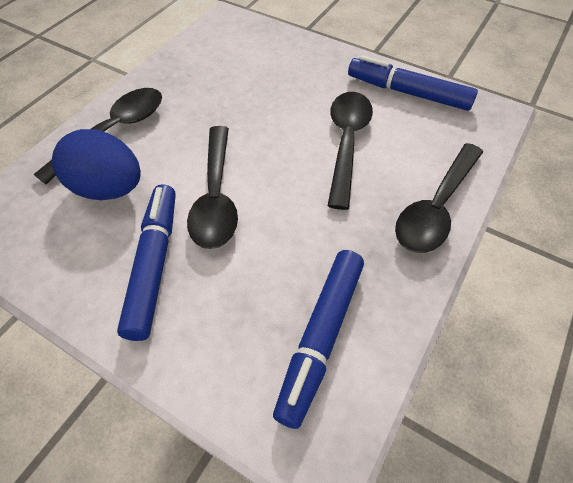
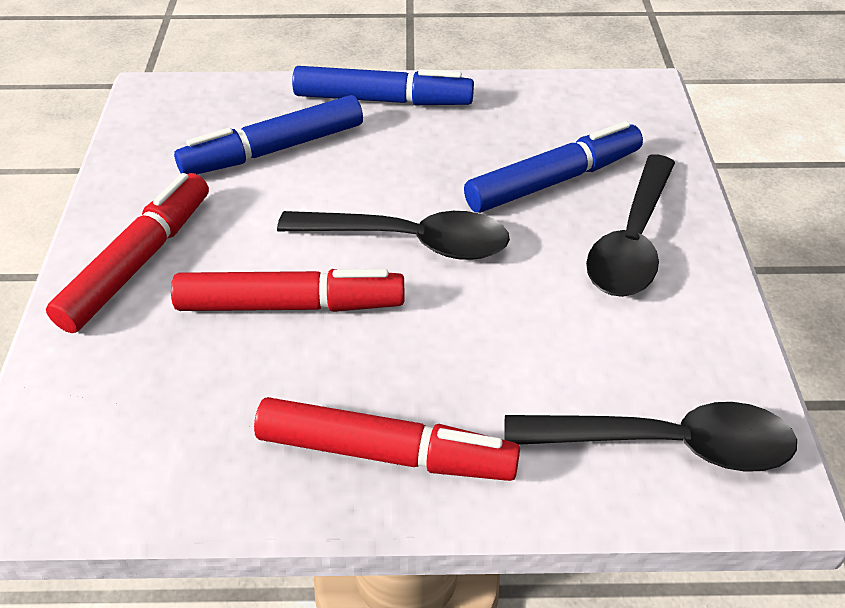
black spoon: [34,88,162,184] [187,126,238,249] [328,92,373,210] [395,143,483,253] = 4 -> [277,211,510,260] [504,402,797,472] [586,154,675,297] = 3
blue egg: [52,129,141,200] = 1 -> none = 0
red marker: none = 0 -> [46,173,209,333] [171,269,404,312] [254,397,520,481] = 3

